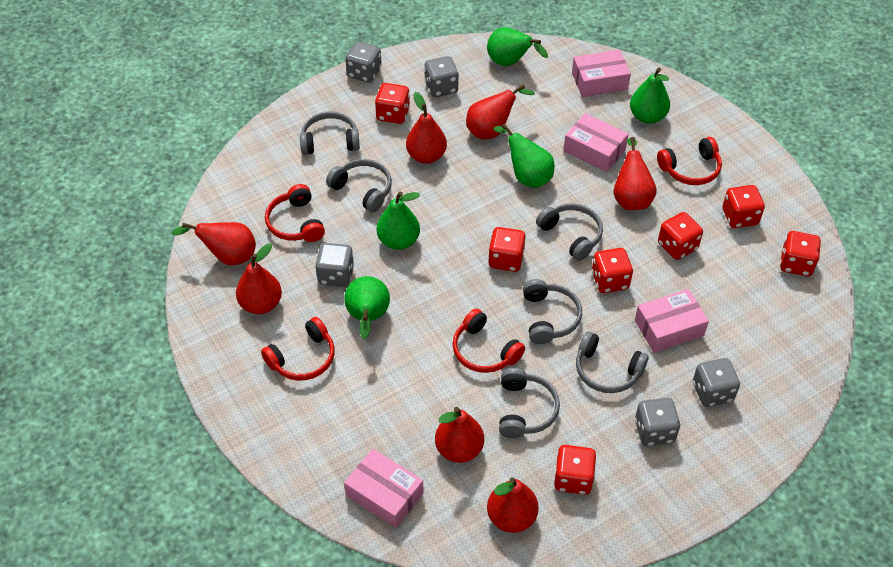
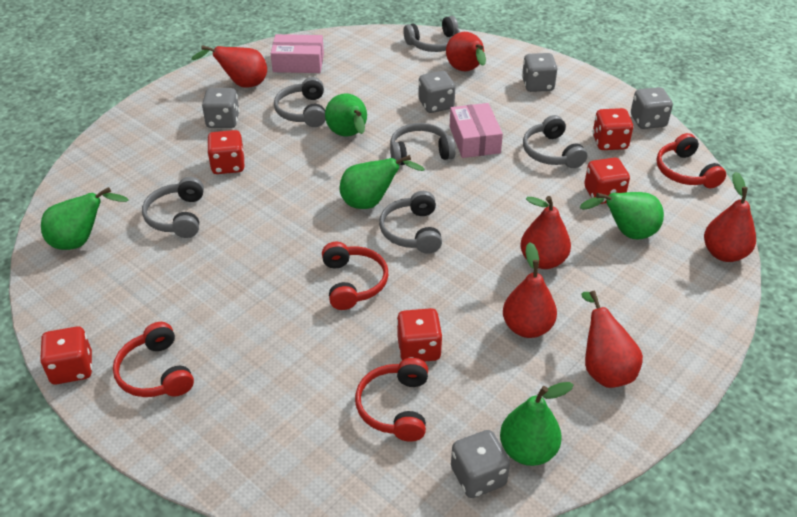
pink box: [344,448,424,528] [564,113,629,172] [572,50,631,97] [635,289,709,353] = 4 -> [271,34,324,73] [450,103,503,158] = 2
red dice: [375,83,410,124] [488,227,526,272] [554,445,596,495] [592,248,633,293] [658,212,703,260] [723,185,765,228] [780,231,821,276] = 7 -> [40,326,92,384] [207,130,244,174] [397,308,443,362] [584,158,630,204] [593,108,633,150] = 5
red pear: [172,222,256,265] [236,243,282,314] [406,92,447,164] [435,407,484,463] [466,84,535,140] [487,477,539,533] [614,137,657,210] = 7 -> [191,45,267,88] [446,32,486,71] [503,242,557,338] [520,196,571,269] [582,291,643,388] [704,172,756,262] = 6

